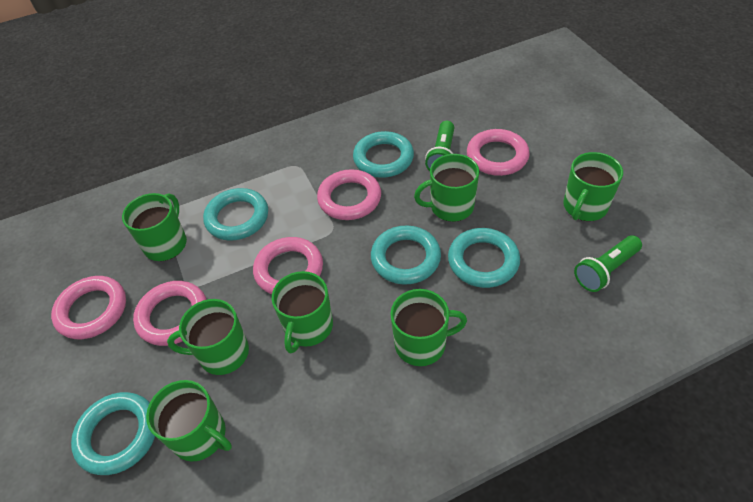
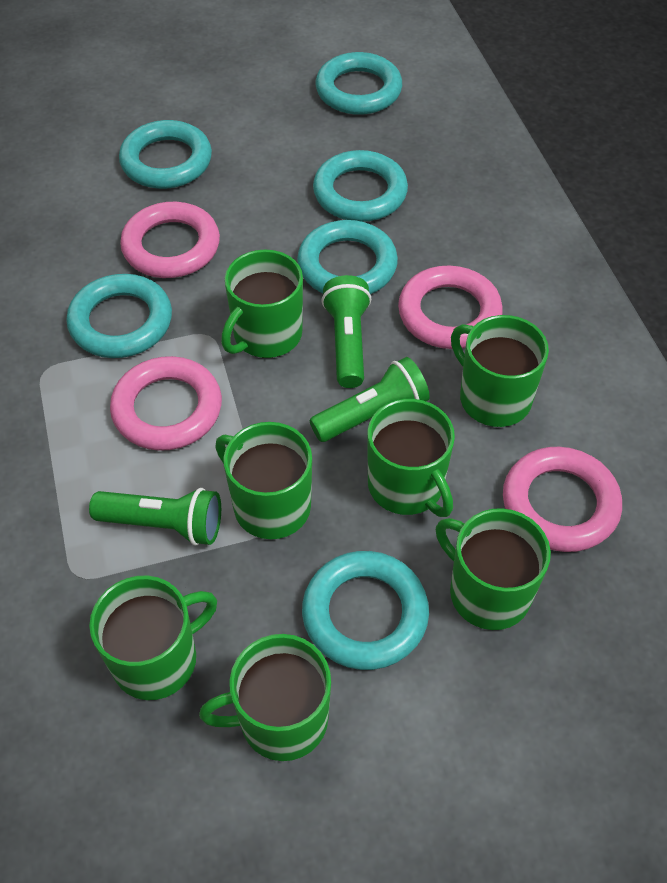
green flashlight: [425,121,454,171] [574,235,642,292] = 2 -> [89,488,221,545] [310,357,430,442] [321,275,371,388] = 3
pink ring: [51,276,126,339] [133,281,207,346] [253,237,323,294] [317,169,381,220] [467,129,530,176] = 5 -> [110,356,222,451] [120,202,220,278] [398,265,503,349] [503,447,622,552] = 4
turquoise ring: [71,392,155,475] [203,188,268,241] [353,131,414,178] [371,225,441,285] [448,228,520,288] = 5 -> [66,274,172,358] [119,120,212,189] [297,220,398,294] [302,551,429,670] [313,150,408,222] [316,52,402,115] = 6

